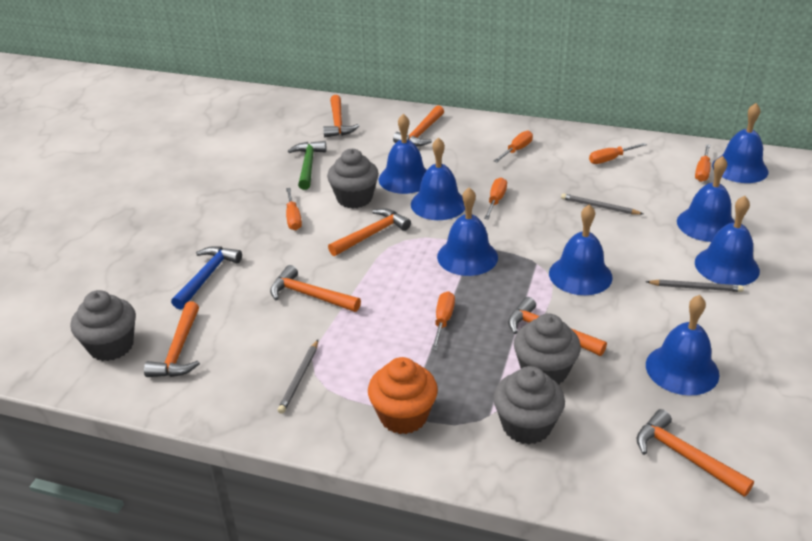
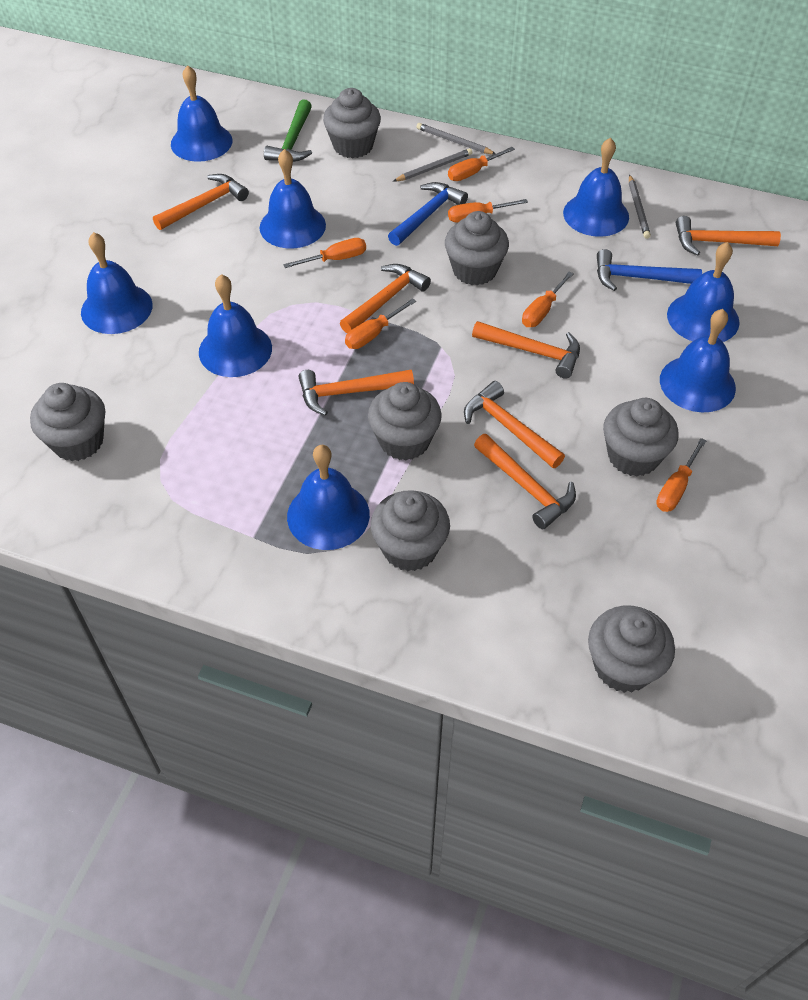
blue hammer: [171,246,242,309] = 1 -> [388,182,468,246] [597,249,702,291] = 2
grey cupcake: [71,290,136,361] [327,149,379,209] [493,366,565,444] [514,314,581,385] = 4 -> [30,383,105,461] [323,88,381,158] [368,382,442,461] [371,490,450,571] [445,211,509,286] [588,606,675,693] [603,398,678,476] = 7
orange cupcake: [368,357,438,434] = 1 -> none = 0

